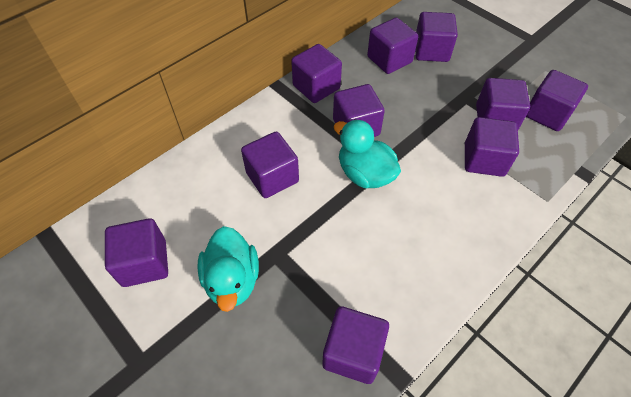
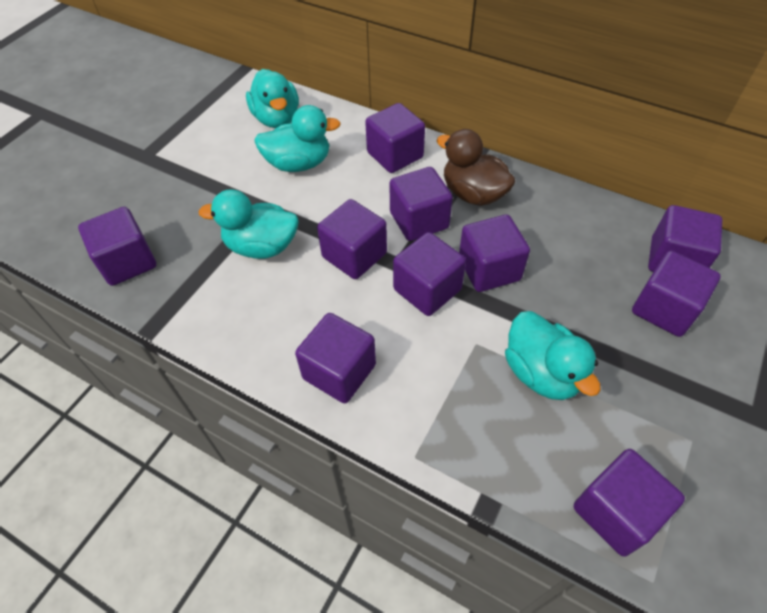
brown duck: none = 0 -> [436,129,516,206] = 1
turquoise duck: [197,226,259,312] [334,119,401,188] = 2 -> [198,189,299,259] [246,69,299,128] [254,105,341,172] [505,311,601,400] = 4

